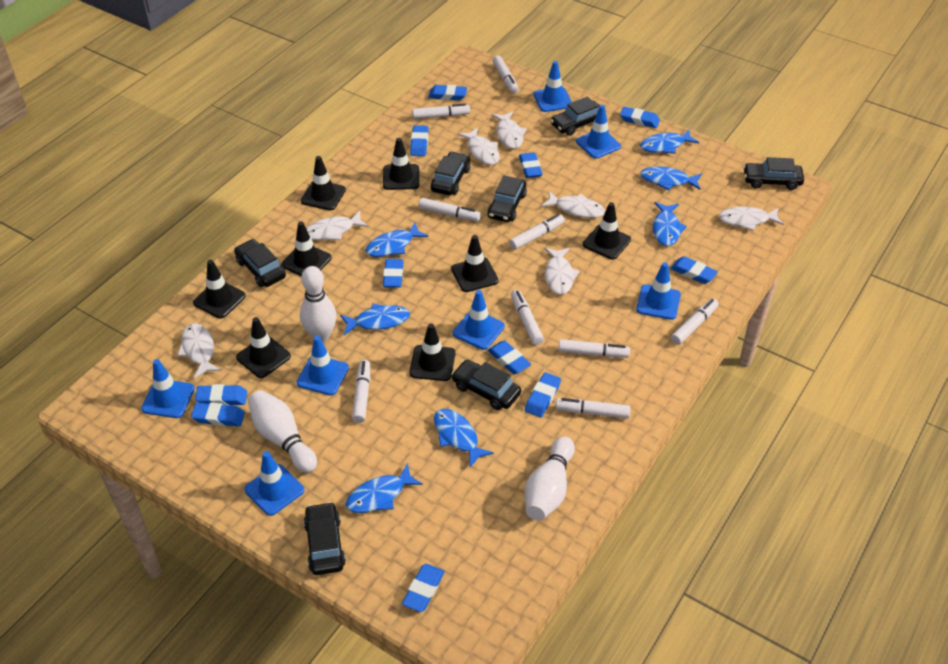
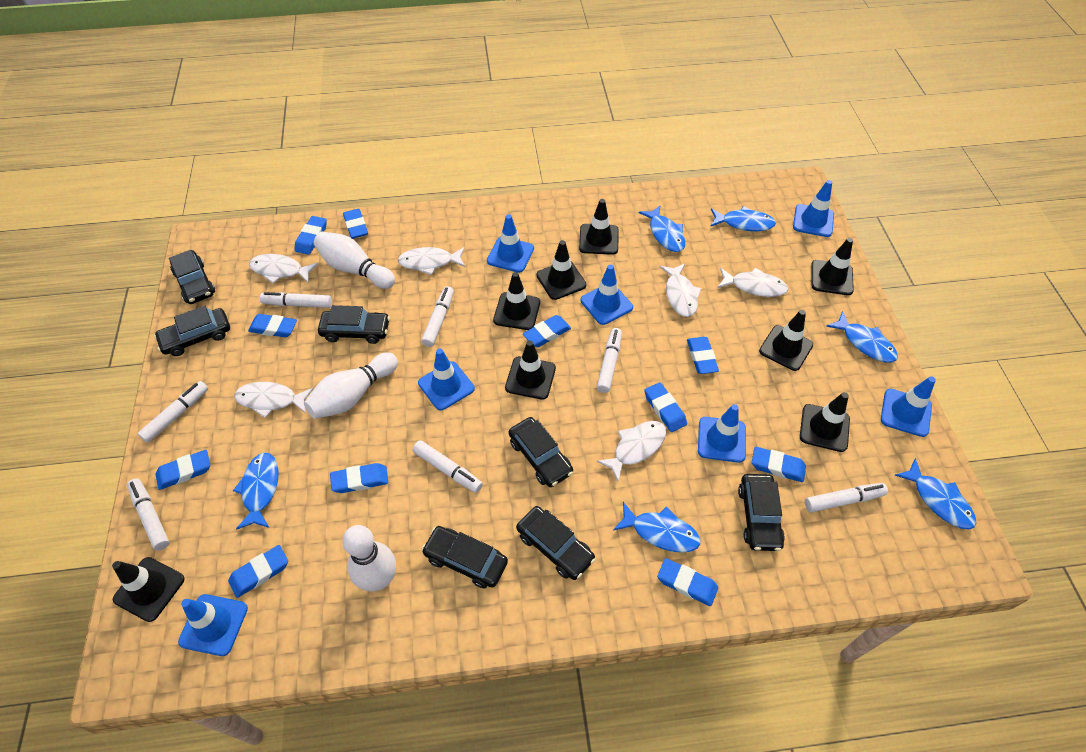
blue fish: [340,303,410,335] [346,463,423,513] [365,223,428,257] [434,409,494,467] [640,129,699,154] [640,166,702,191] [653,202,687,246] = 7 -> [233,453,279,530] [613,502,701,553] [639,205,685,252] [710,206,776,231] [826,311,898,362] [894,458,976,529] = 6
white fish: [177,323,221,379] [306,211,369,240] [458,127,500,165] [492,111,527,149] [541,191,605,218] [545,248,580,295] [719,206,784,231] = 7 -> [234,382,314,418] [249,254,318,283] [398,247,465,275] [596,421,666,482] [660,264,701,317] [718,268,788,297] = 6
white marker: [352,360,370,423] [412,103,470,119] [419,198,481,221] [492,55,519,94] [509,214,565,250] [511,290,544,345] [556,398,631,419] [558,339,630,358] [671,298,719,345] = 9 -> [127,478,170,551] [137,381,208,443] [260,292,332,308] [413,440,483,493] [421,286,454,347] [597,328,622,393] [805,483,888,513] = 7

